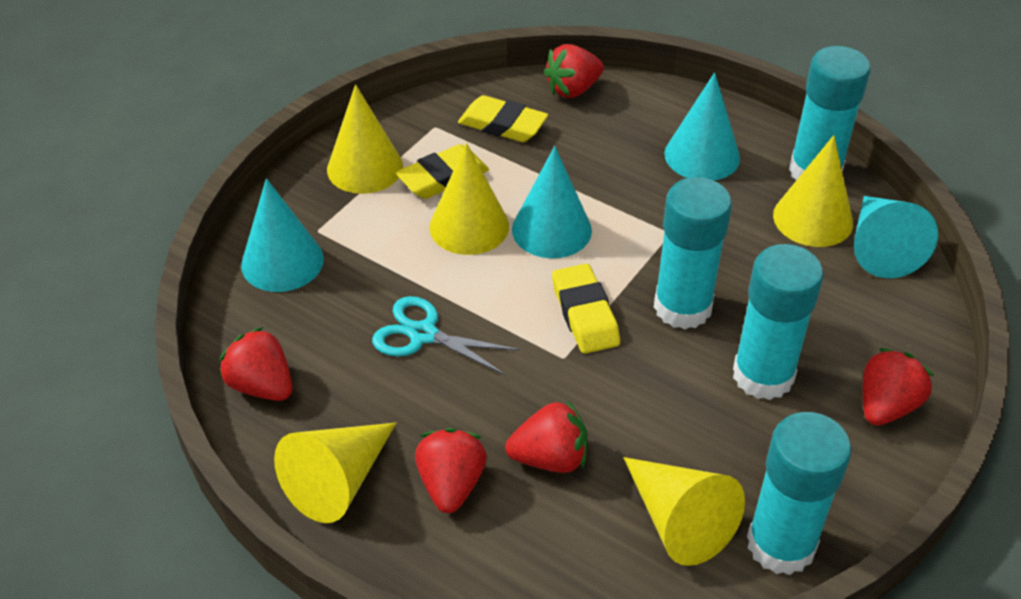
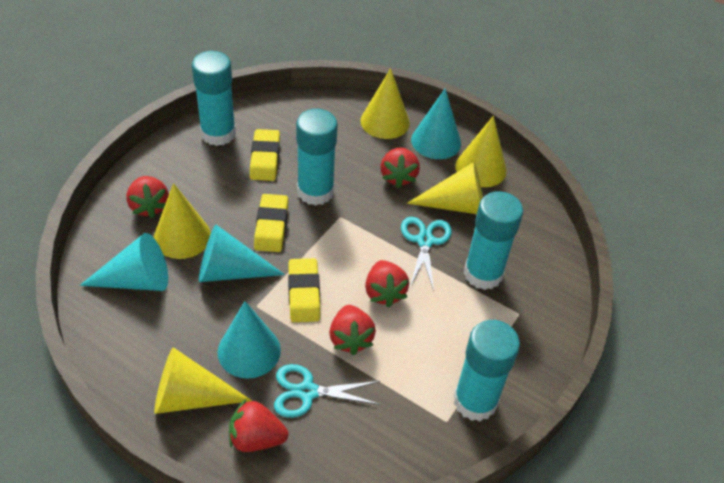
turquoise scissors: [372,296,520,375] = 1 -> [274,364,380,418] [401,217,452,291] = 2

